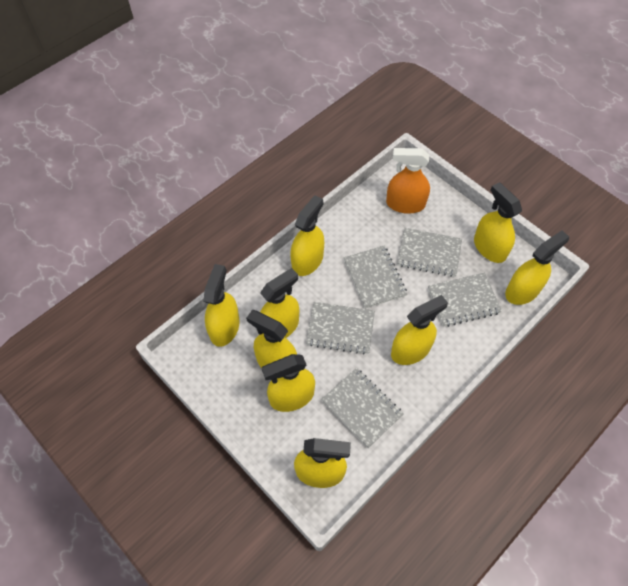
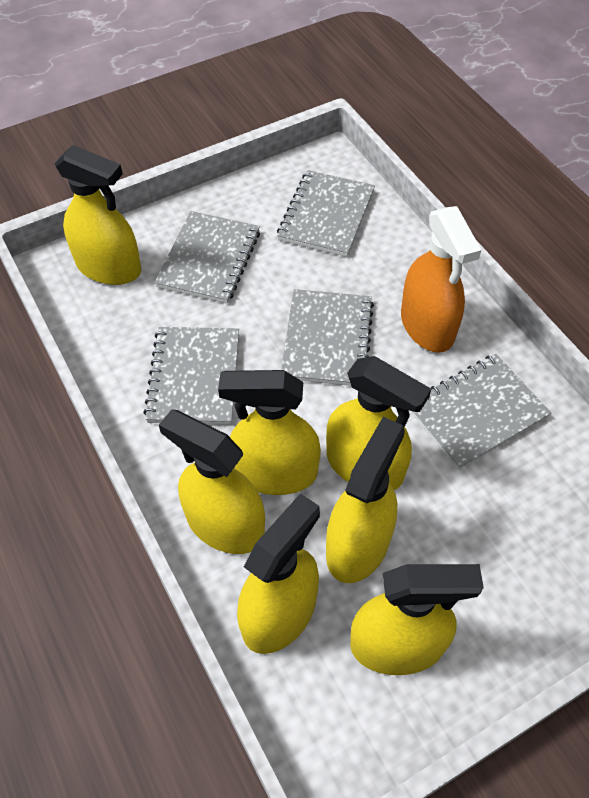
yellow spray bottle: [203,264,240,347] [246,310,297,368] [260,268,299,338] [262,354,315,412] [291,195,324,276] [294,438,351,488] [391,295,448,365] [474,182,522,263] [505,230,569,305] = 9 -> [54,145,141,285] [159,409,265,554] [218,370,321,495] [237,493,320,654] [326,356,431,490] [326,417,405,583] [350,564,484,675] = 7

